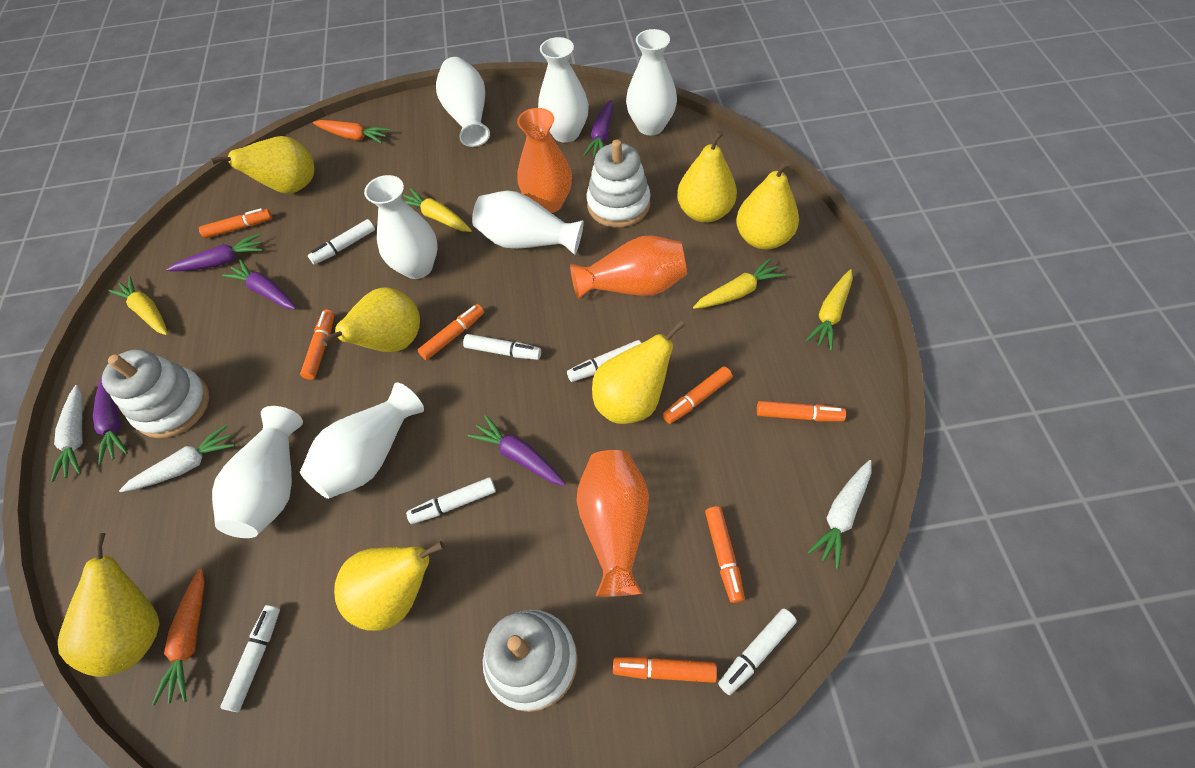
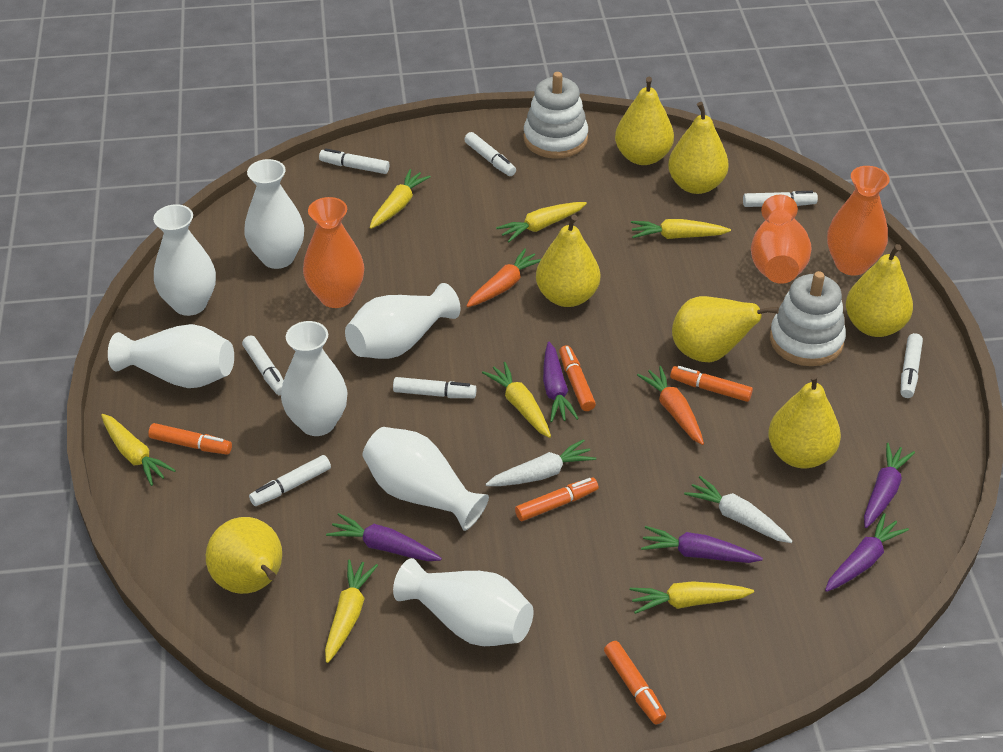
orange marker: [199,208,272,239] [300,309,335,380] [418,304,484,360] [613,657,717,683] [662,366,733,424] [705,506,745,603] [757,401,846,421] = 7 -> [148,423,232,455] [515,477,598,521] [559,345,596,411] [604,641,666,724] [670,366,753,402] = 5
white carrot: [51,385,83,482] [119,425,235,492] [807,460,872,569] = 3 -> [486,439,596,486] [684,476,793,543] = 2
white marker: [220,605,280,712] [308,219,375,265] [406,477,496,524] [463,334,541,360] [567,340,641,382] [718,608,797,695] = 6 -> [242,335,284,396] [249,455,331,506] [319,148,389,174] [393,377,477,398] [464,132,516,176] [743,191,818,207] [901,333,923,398] = 7
white stacking toy: [102,349,209,438] [483,610,578,712] [586,140,651,228] = 3 -> [524,72,588,159] [770,271,846,366] = 2
yellow carrot: [108,276,168,335] [403,188,472,232] [693,258,785,309] [805,269,853,351] = 4 -> [101,414,176,486] [325,559,378,663] [370,169,431,229] [482,362,551,438] [496,202,587,242] [630,581,754,614] [631,219,731,239] = 7

